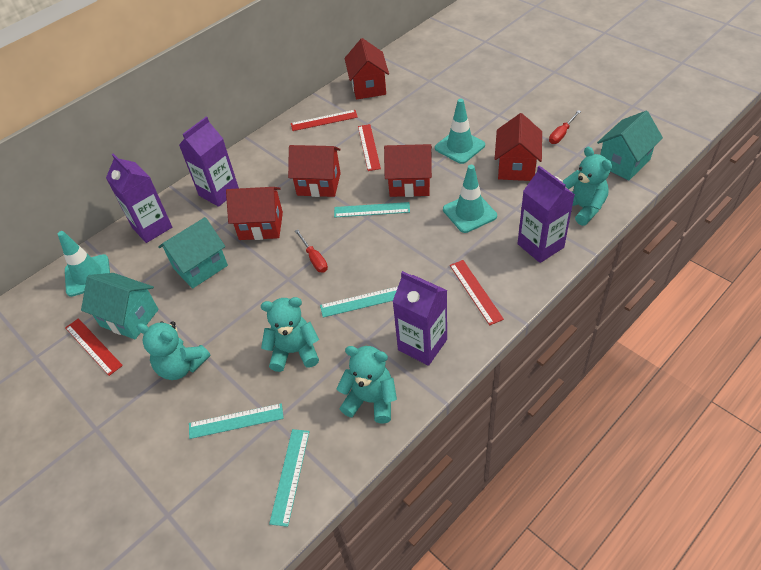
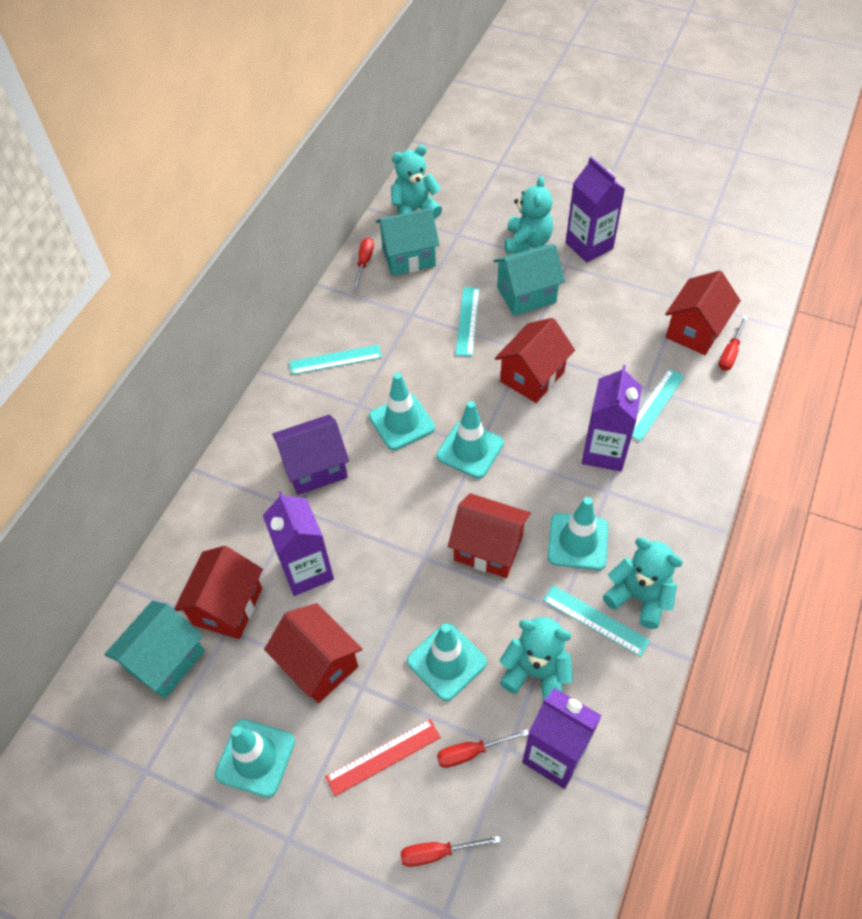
purple house: none = 0 -> [272,415,349,495] = 1
red ruler: [65,318,123,376] [291,110,358,131] [358,124,381,171] [450,260,504,325] = 4 -> [325,719,441,796] = 1
red screwdriver: [295,229,328,272] [549,110,581,144] = 2 -> [353,238,374,290] [400,836,501,867] [437,729,529,768] [719,316,748,371] = 4
turquoise traffic cone: [58,231,110,297] [435,99,485,164] [443,165,497,233] = 3 -> [215,719,295,798] [369,373,435,450] [407,623,487,701] [436,401,504,479] [548,497,608,570] = 5

